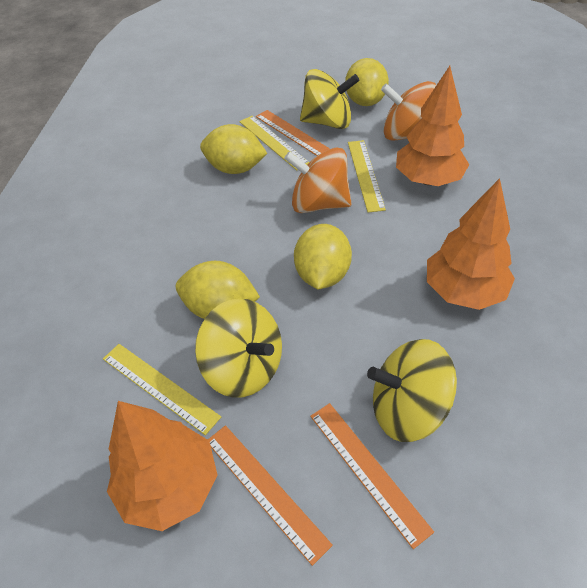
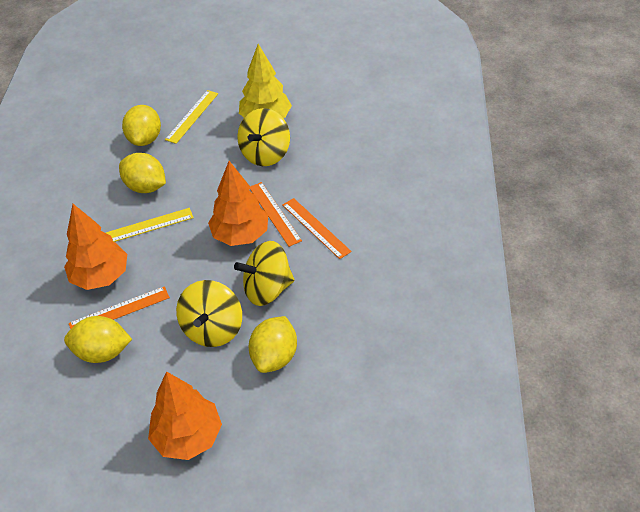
orange spinning top: [284,148,352,213] [381,81,436,141] = 2 -> none = 0
yellow ruler: [103,344,221,435] [239,116,309,170] [348,140,386,212] = 3 -> [106,208,194,242] [165,90,218,144] = 2
yellow tree: none = 0 -> [239,44,292,118] = 1

